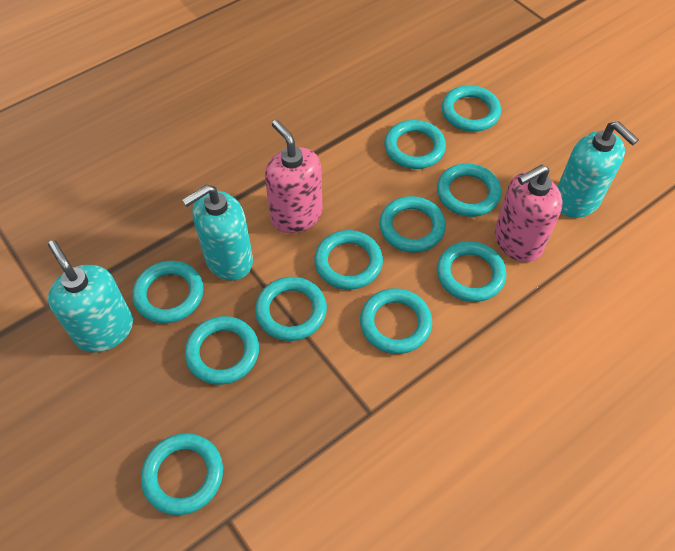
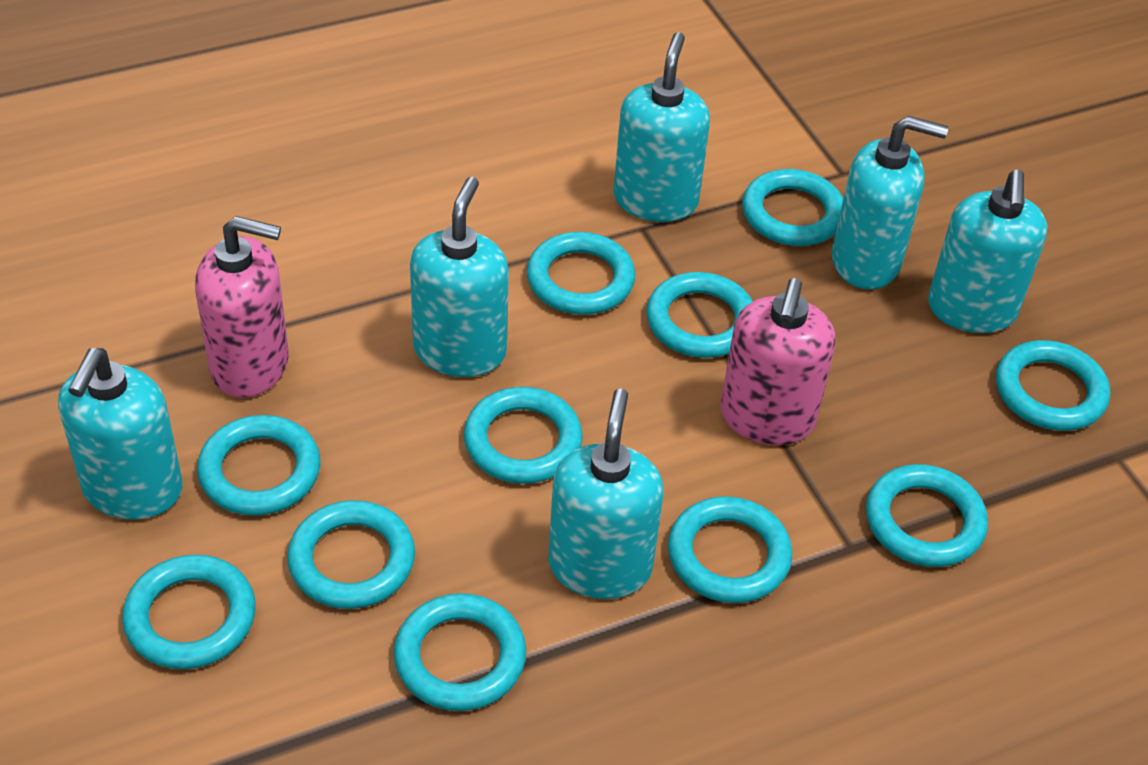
turquoise soap dispenser: [48,240,133,353] [182,185,253,281] [557,121,639,218] = 3 -> [58,348,183,519] [410,177,509,377] [548,389,663,599] [613,32,710,222] [832,116,948,289] [928,169,1047,333] = 6

